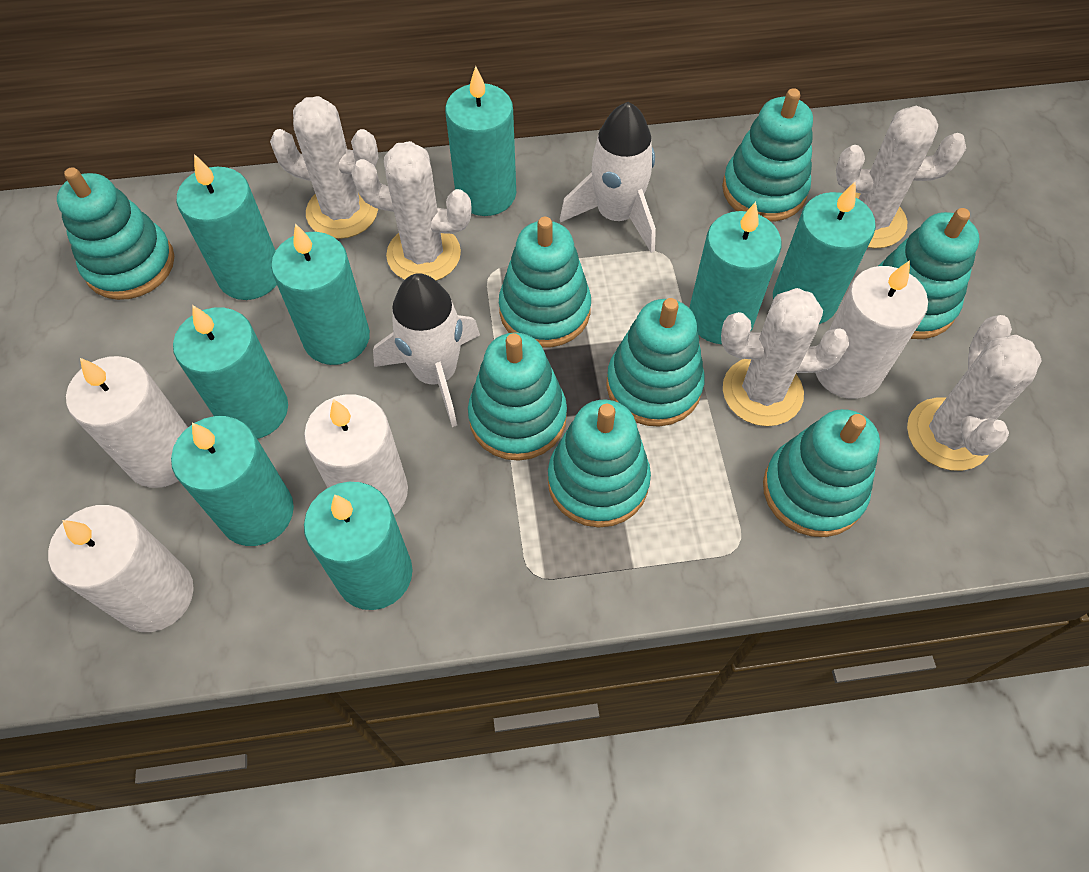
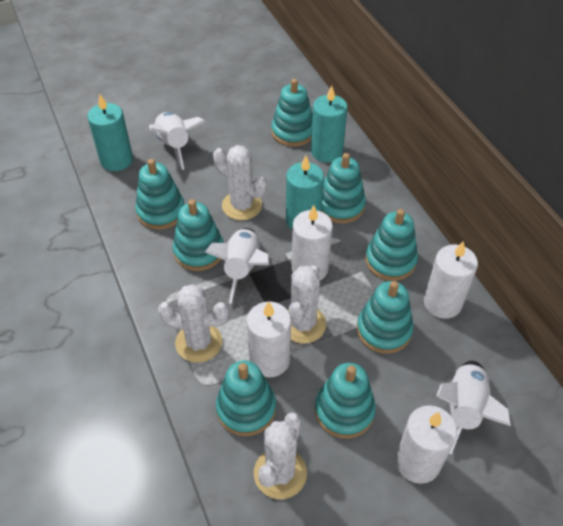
turquoise candle: [171,416,294,546] [173,305,288,439] [176,154,277,300] [271,224,370,365] [304,482,413,610] [445,66,516,216] [689,202,781,344] [773,182,876,324] = 8 -> [88,95,133,171] [286,156,324,230] [311,86,347,163] = 3
white cactus: [270,96,378,239] [351,141,472,281] [721,288,850,426] [836,106,966,248] [907,315,1042,471] = 5 -> [158,284,229,363] [213,145,267,220] [254,412,307,499] [287,265,326,344] = 4
white rocket: [373,273,480,427] [560,102,656,253] = 2 -> [149,112,205,170] [205,228,269,304] [436,361,511,454] = 3

